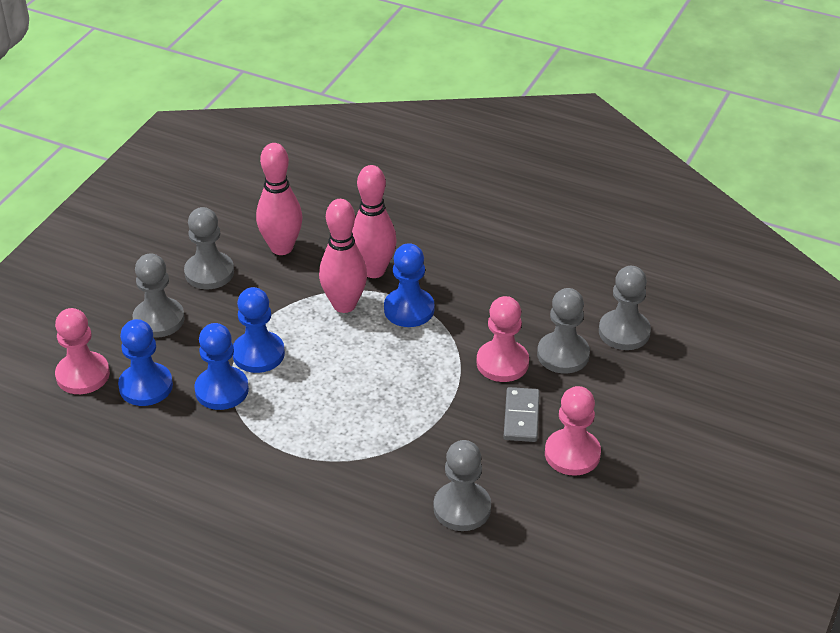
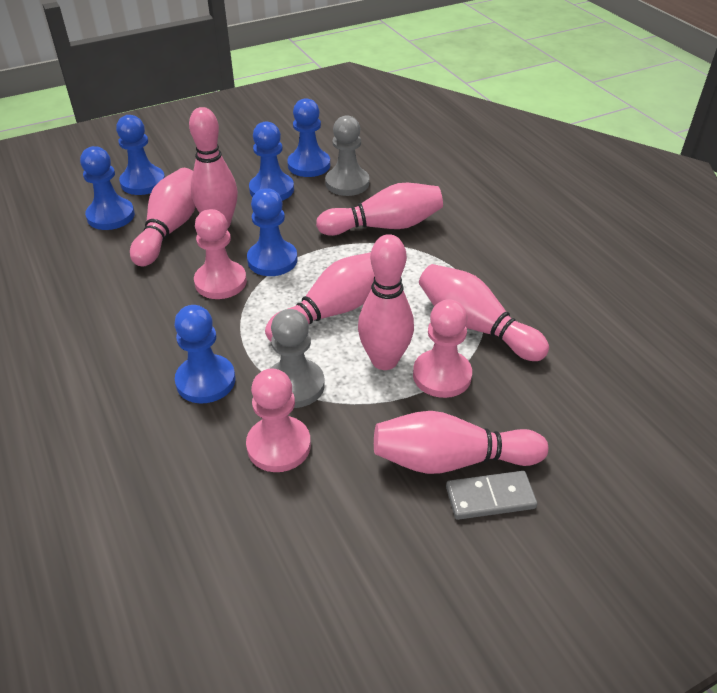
blue pawn: [118,319,173,406] [194,323,249,410] [233,287,285,373] [384,243,434,327] = 4 -> [80,146,135,230] [116,115,165,195] [174,305,235,403] [247,188,297,276] [249,121,294,201] [287,98,330,177] = 6
grey pawn: [132,253,185,338] [184,207,234,289] [434,440,491,531] [537,288,590,374] [599,266,651,350] = 5 -> [270,309,325,408] [325,115,369,196] = 2
pink bowling pin: [256,143,303,255] [319,199,367,313] [352,165,397,278] = 3 -> [130,168,195,266] [189,107,238,228] [265,252,375,341] [316,183,443,236] [358,234,414,370] [374,411,548,474] [419,264,549,361] = 7

